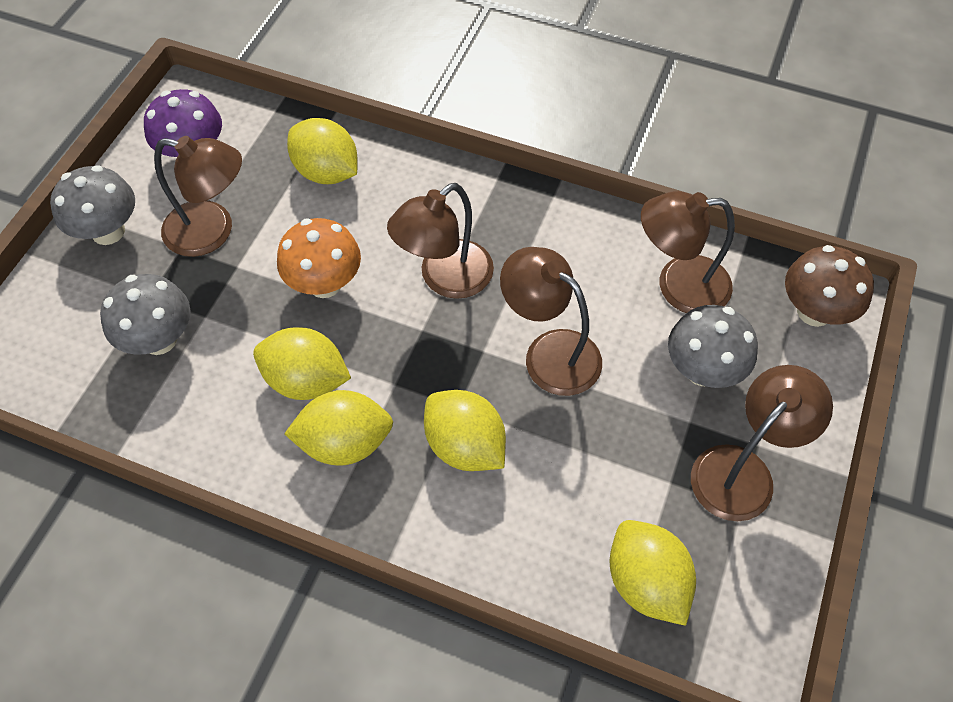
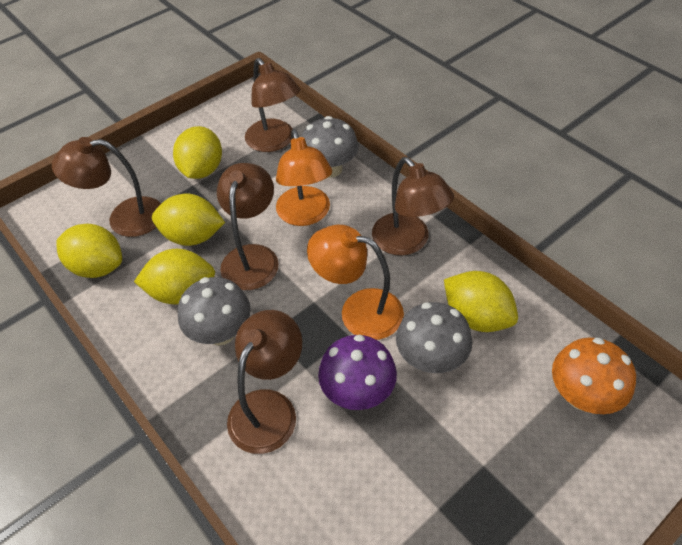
brown mushroom: [785,245,874,327] = 1 -> none = 0
orange lamp: none = 0 -> [276,129,332,226] [307,225,404,340] = 2

